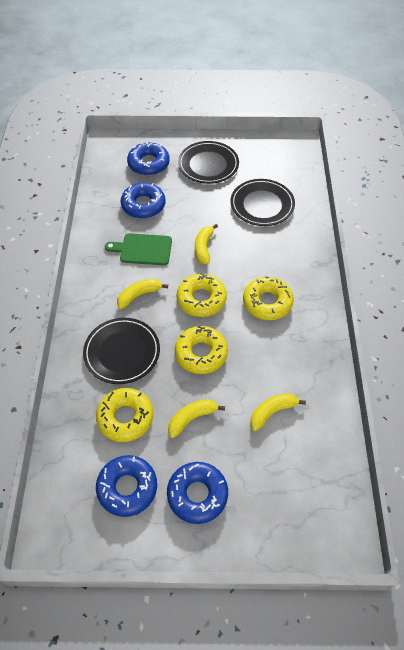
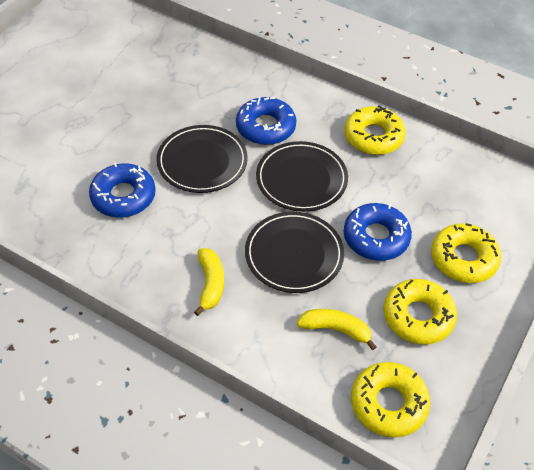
blue donut: [96,455,157,517] [121,183,165,218] [127,142,170,176] [167,462,228,524] = 4 -> [89,163,156,218] [236,97,296,145] [344,203,412,261] = 3
green cutting board: [105,233,172,265] = 1 -> none = 0
yellow banana: [117,279,168,309] [168,399,225,438] [195,224,218,264] [250,393,306,431] = 4 -> [194,248,224,316] [297,309,377,350] = 2

